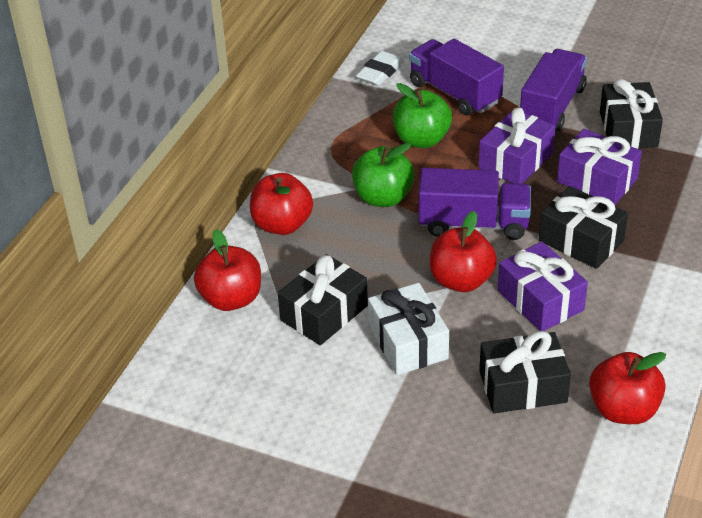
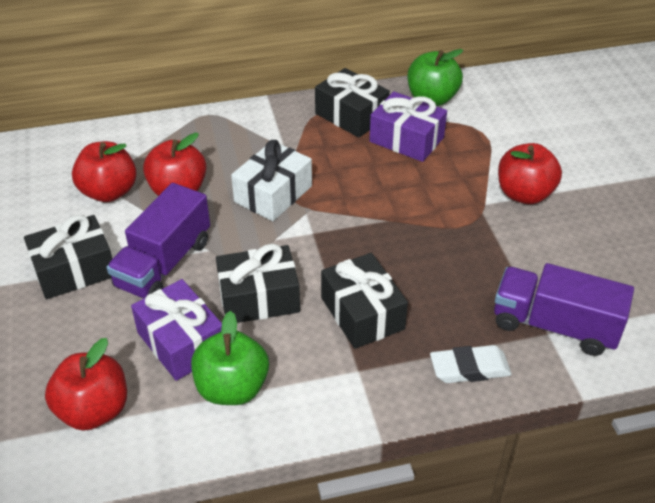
purple gift: [478,107,556,184] [498,242,588,331] [557,129,642,205] = 3 -> [131,279,222,381] [369,91,447,162] = 2
purple truck: [409,39,504,115] [419,168,531,240] [520,49,587,131] = 3 -> [107,183,210,298] [494,263,634,356] = 2

